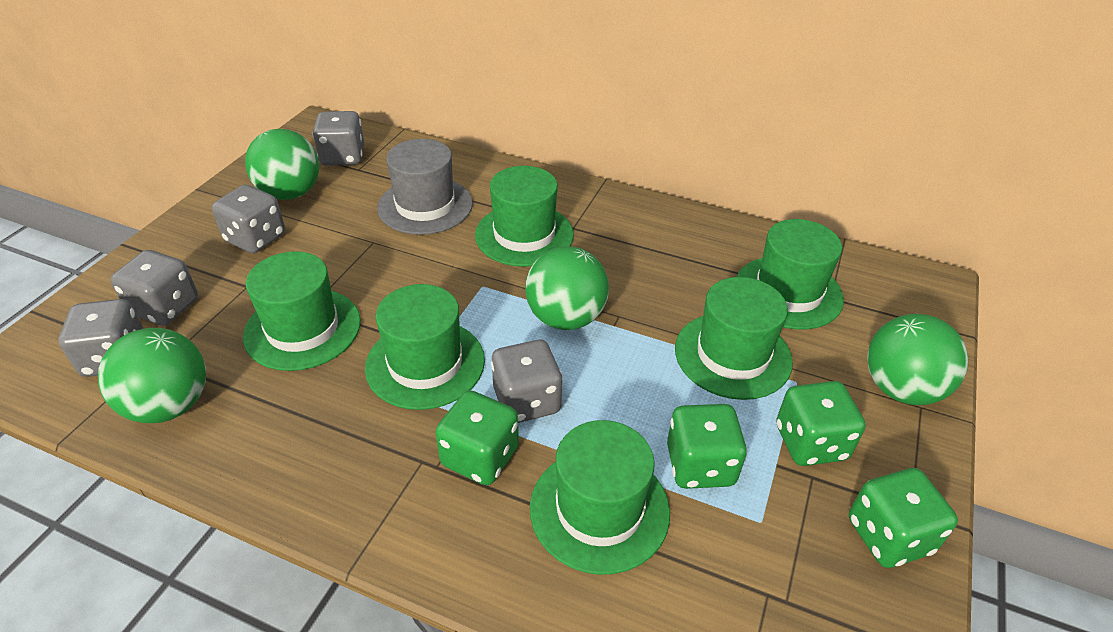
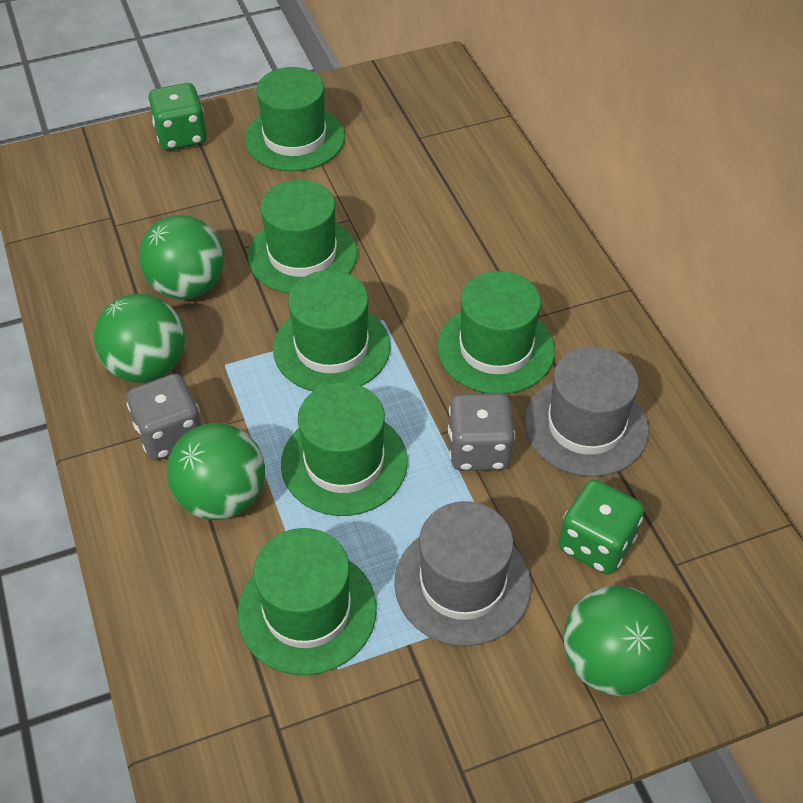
green dice: [435,390,519,485] [667,404,747,489] [776,381,866,466] [849,468,958,568] = 4 -> [148,83,207,150] [559,479,644,575] = 2
grey dice: [59,299,144,377] [111,250,198,326] [212,185,285,253] [313,111,364,166] [491,340,563,423] = 5 -> [126,374,202,460] [448,393,515,471] = 2
grey hat: [377,139,473,235] = 1 -> [394,501,531,646] [524,346,649,477] = 2

